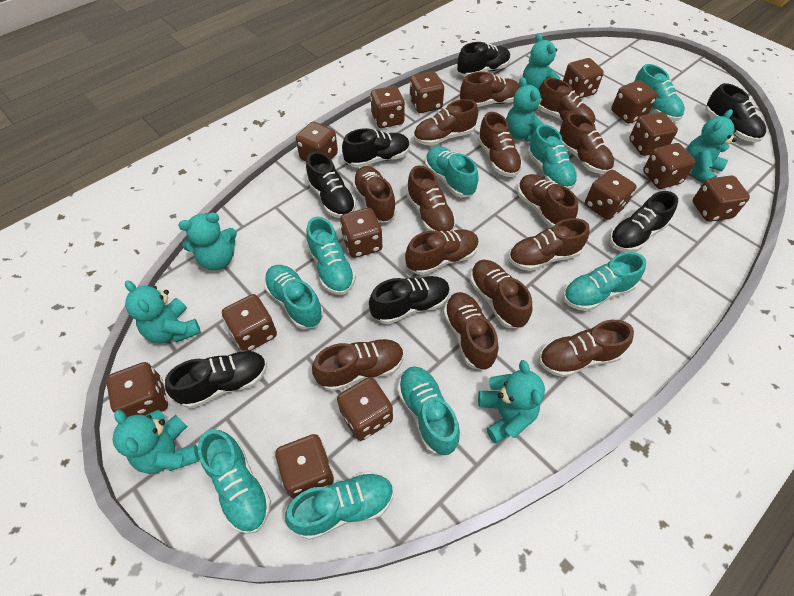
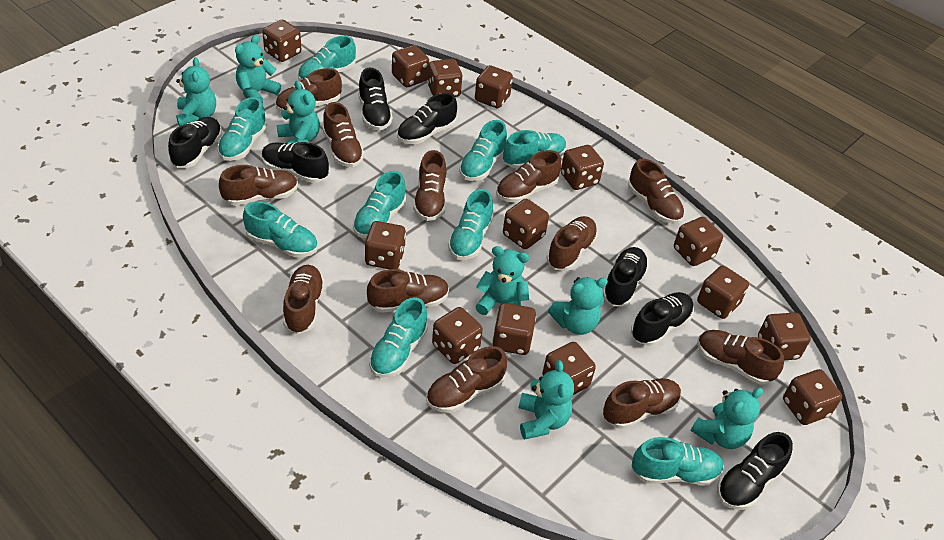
brown shoe: [312,339,404,392] [352,166,397,223] [405,229,479,275] [406,165,456,232] [414,99,478,146] [443,292,499,370] [460,72,520,107] [470,260,532,328] [478,112,523,177] [509,218,590,271] [517,174,578,228] [537,78,595,123] [539,320,634,377] [560,112,614,174] = 14 -> [219,165,298,206] [276,68,342,112] [283,265,325,334] [322,102,364,167] [367,269,449,313] [413,150,446,221] [426,346,507,413] [496,150,561,203] [546,216,598,271] [603,378,681,429] [628,158,684,224] [697,330,784,385] = 12

